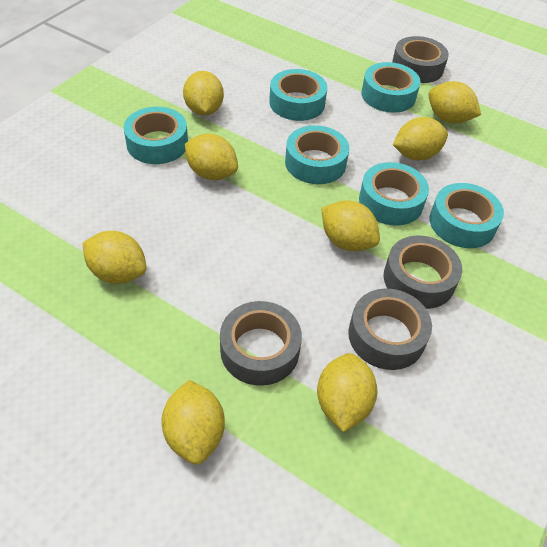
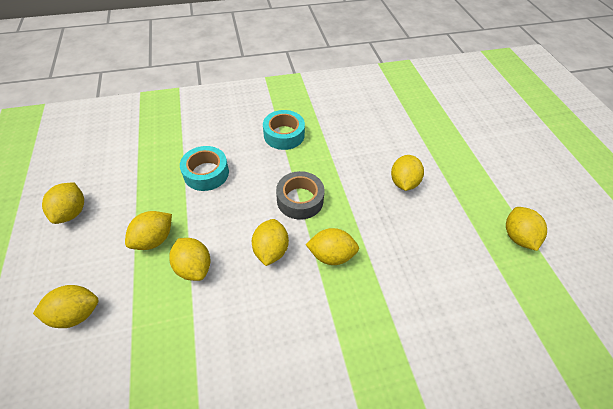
grey tape: [220,301,302,386] [348,288,432,370] [383,236,462,309] [392,36,449,83] = 4 -> [276,171,325,220] = 1
turquoise tape: [123,107,188,164] [269,69,328,121] [285,125,349,184] [359,162,429,226] [361,62,421,113] [430,183,504,248] = 6 -> [180,146,229,191] [263,110,305,150] = 2

